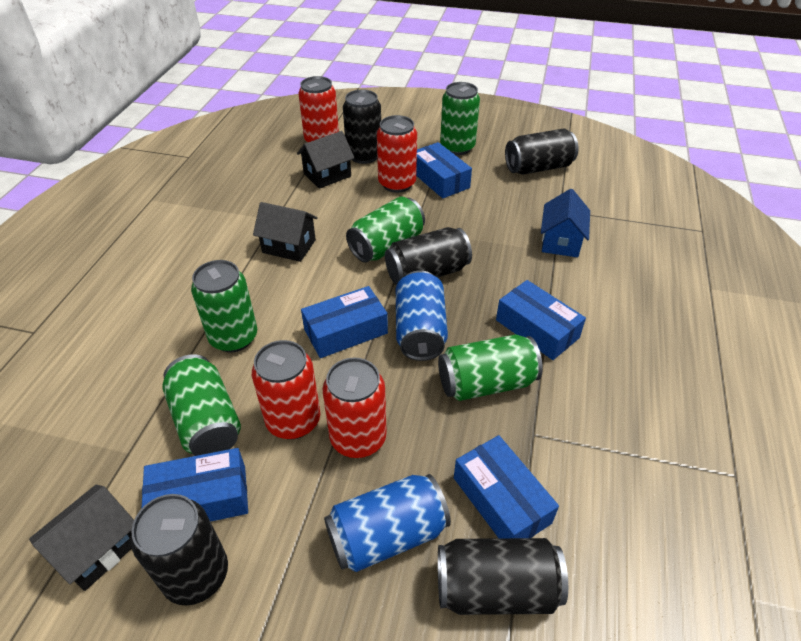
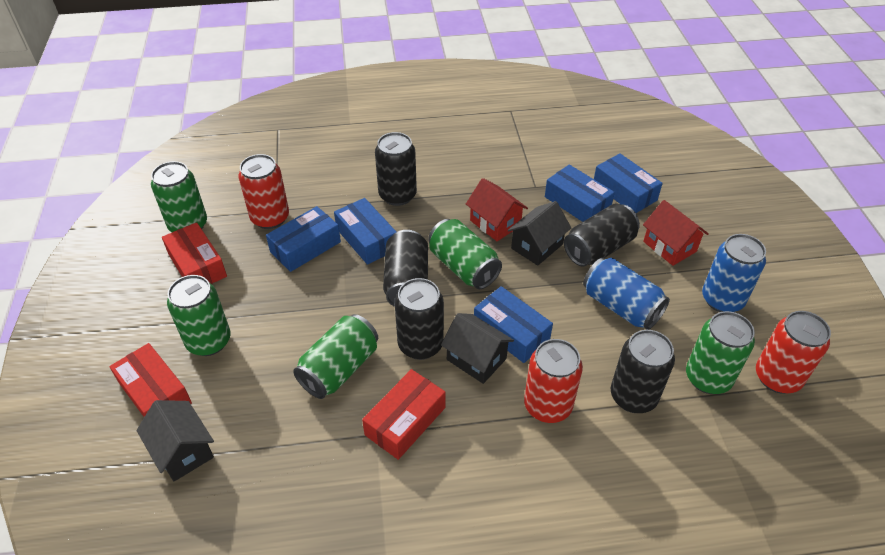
blue house: [541,189,590,257] = 1 -> none = 0
red box: none = 0 -> [109,343,192,417] [162,222,227,284] [362,369,446,460] = 3
red can: [252,340,320,439] [298,76,339,142] [323,358,387,458] [377,115,417,193] = 4 -> [238,154,289,229] [524,339,583,423] [756,311,831,394] = 3
red house: none = 0 -> [466,178,528,241] [643,200,709,266] = 2

